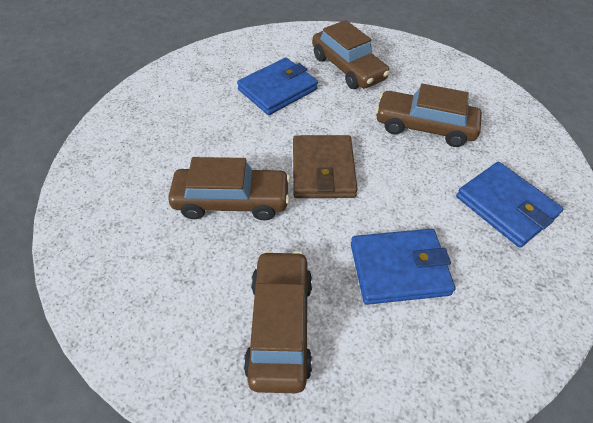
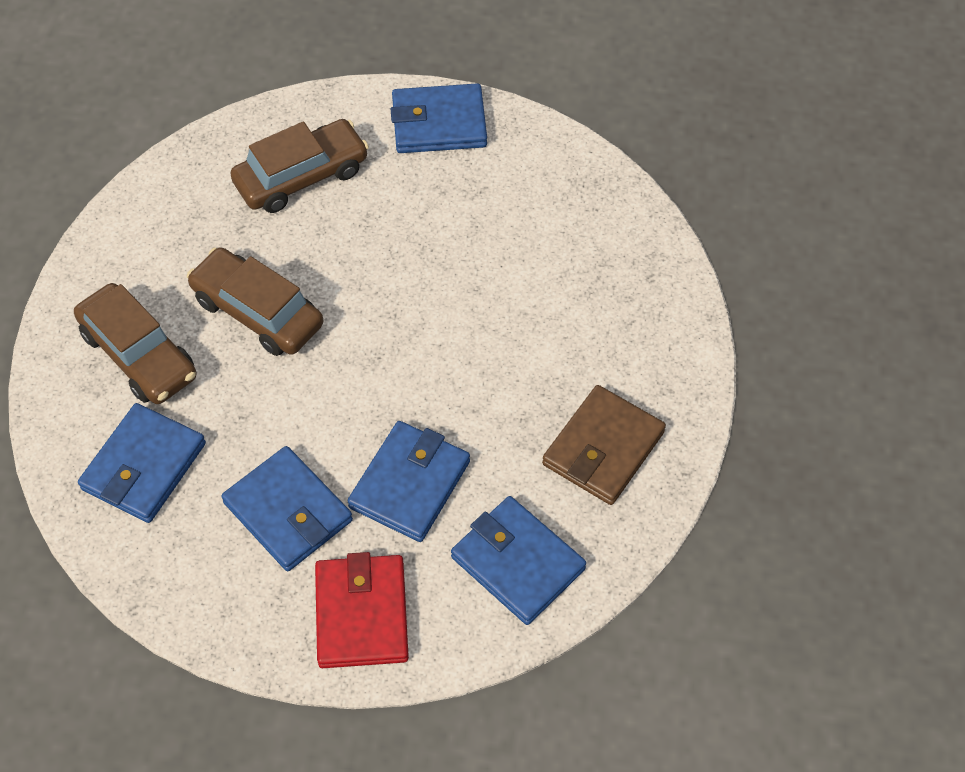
blue wallet: [237,58,318,115] [351,229,455,305] [456,162,563,248] = 3 -> [78,403,206,523] [221,446,353,571] [347,421,470,542] [391,83,487,153] [451,496,586,625] = 5
brown car: [168,157,290,220] [244,250,312,393] [312,20,390,89] [375,84,482,147] = 4 -> [74,283,197,404] [187,247,323,356] [230,119,369,213] = 3
red wallet: none = 0 -> [315,552,409,668] = 1

